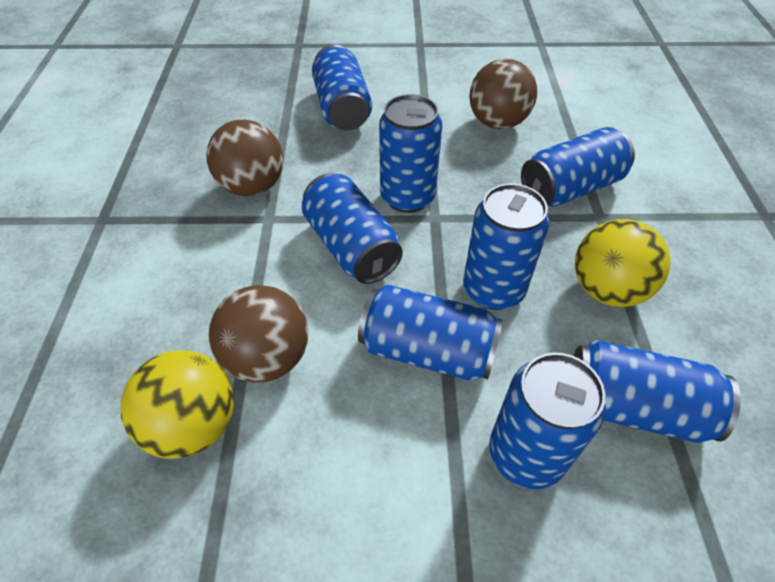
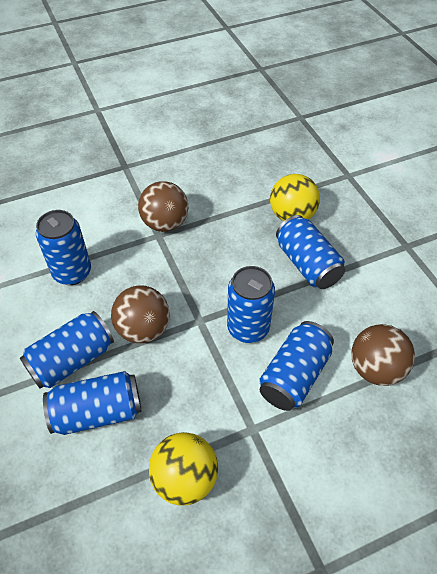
blue can: [301,173,403,284] [312,45,372,131] [358,284,503,380] [379,94,442,213] [463,184,549,310] [489,353,606,489] [521,127,635,207] [573,340,741,443] = 8 -> [20,311,114,388] [36,210,91,285] [43,371,142,435] [227,266,275,343] [259,321,334,411] [276,215,345,289] = 6

